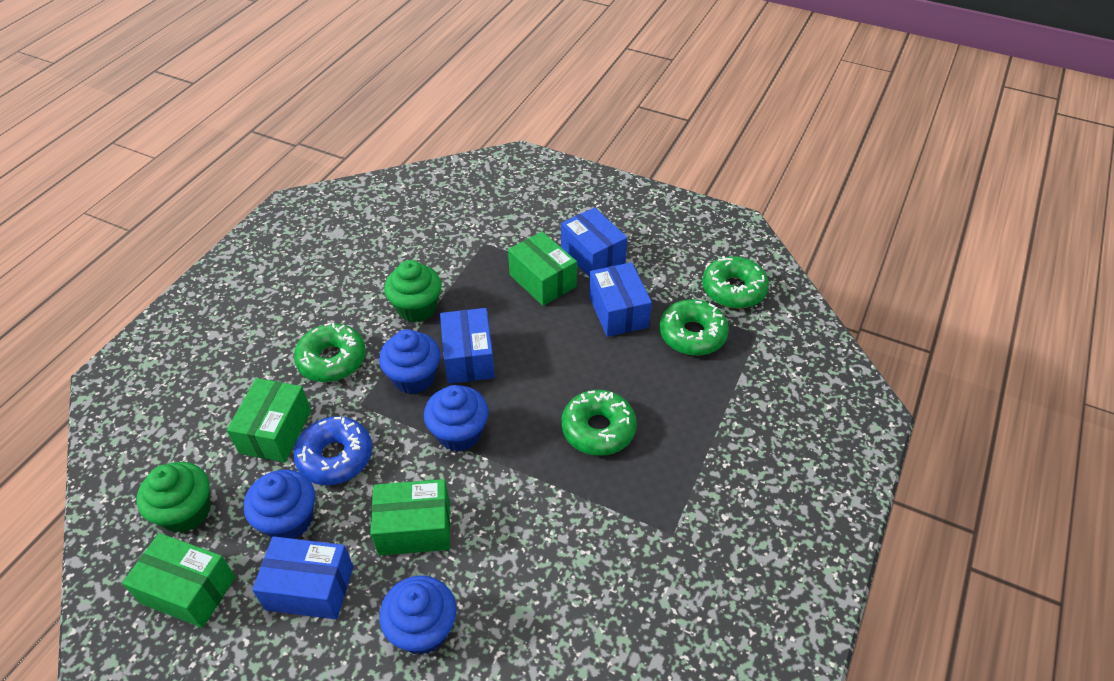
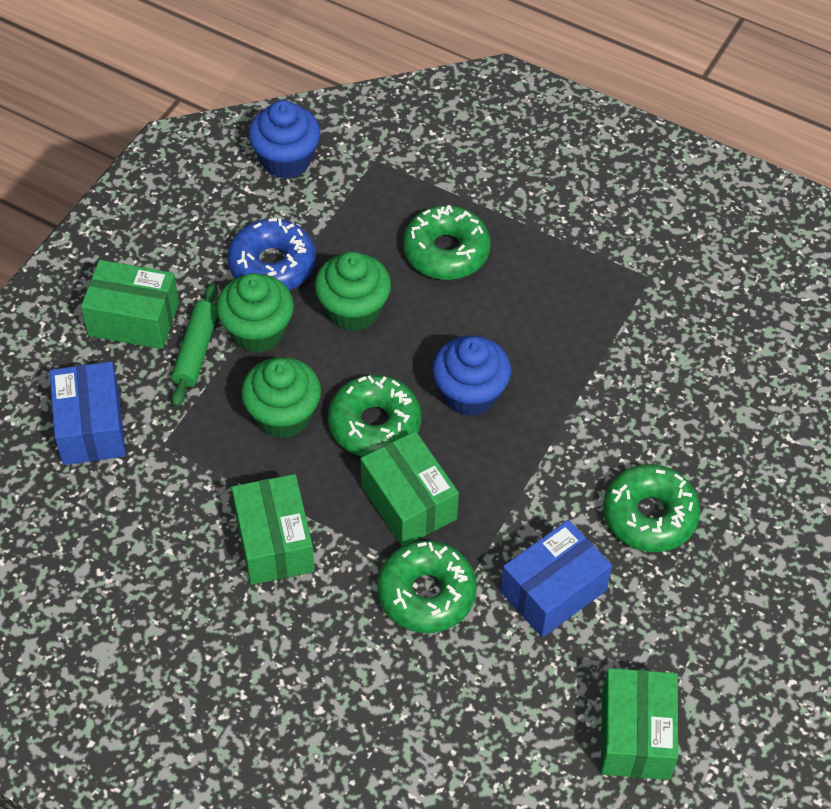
blue box: [252,536,353,619] [440,308,495,384] [561,207,628,277] [589,262,652,337] = 4 -> [49,362,126,465] [500,520,612,638] = 2
blue cupcake: [244,470,315,539] [379,329,440,394] [379,575,457,655] [424,385,489,452] = 4 -> [248,100,320,179] [432,335,511,416] = 2
green cupcake: [137,462,210,533] [384,260,442,322] = 2 -> [217,273,294,353] [241,357,321,438] [315,252,391,331] = 3
green rolling pin: none = 0 -> [171,283,218,407] = 1

